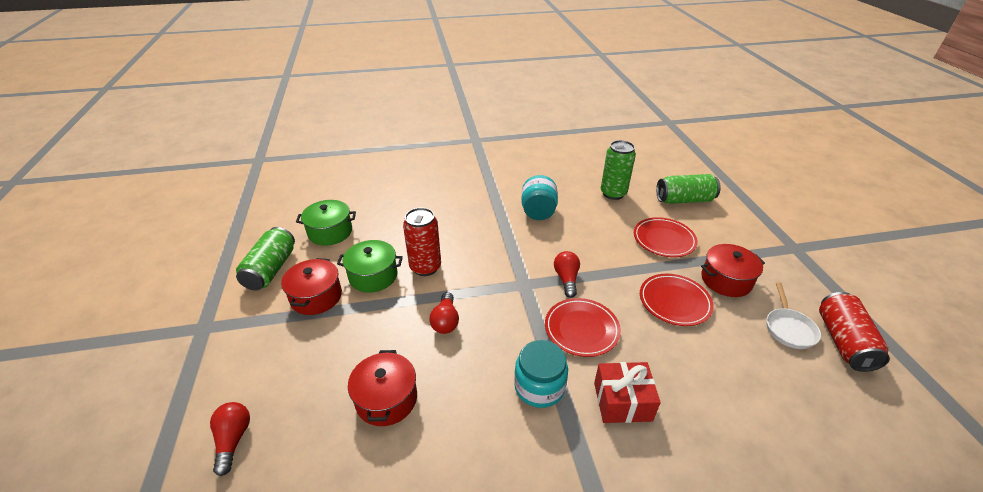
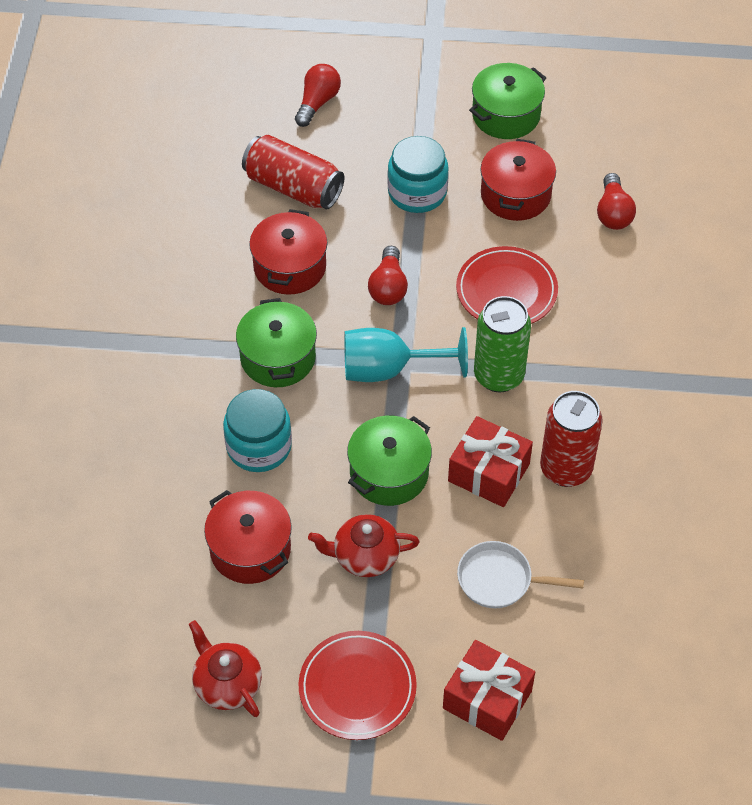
green can: [236,227,295,291] [601,140,636,200] [656,174,721,204] = 3 -> [474,296,531,392] = 1
green pot: [296,200,356,246] [337,240,403,293] = 2 -> [236,298,317,387] [347,416,432,506] [469,63,546,139] = 3
red gift: [594,362,661,423] = 1 -> [443,640,535,741] [448,416,533,507] = 2
red plate: [545,298,621,357] [634,217,698,257] [640,274,714,326] = 3 -> [298,631,417,740] [456,246,558,324] = 2
red teapot: none = 0 -> [189,620,262,717] [308,514,419,577] = 2
turquoise goblet: none = 0 -> [344,327,468,382] = 1

